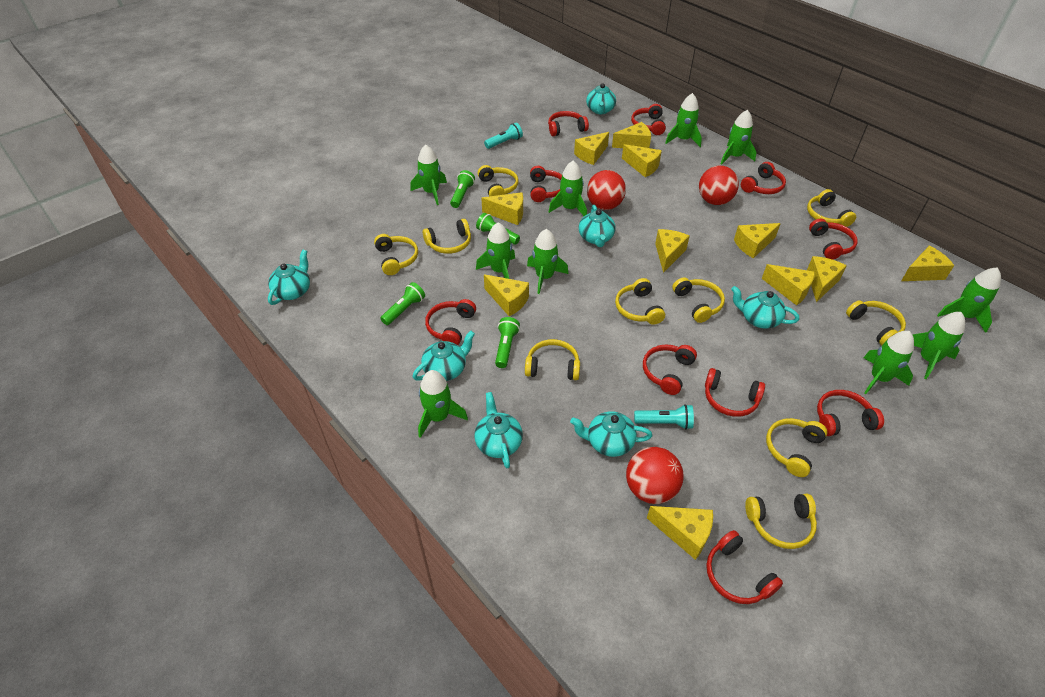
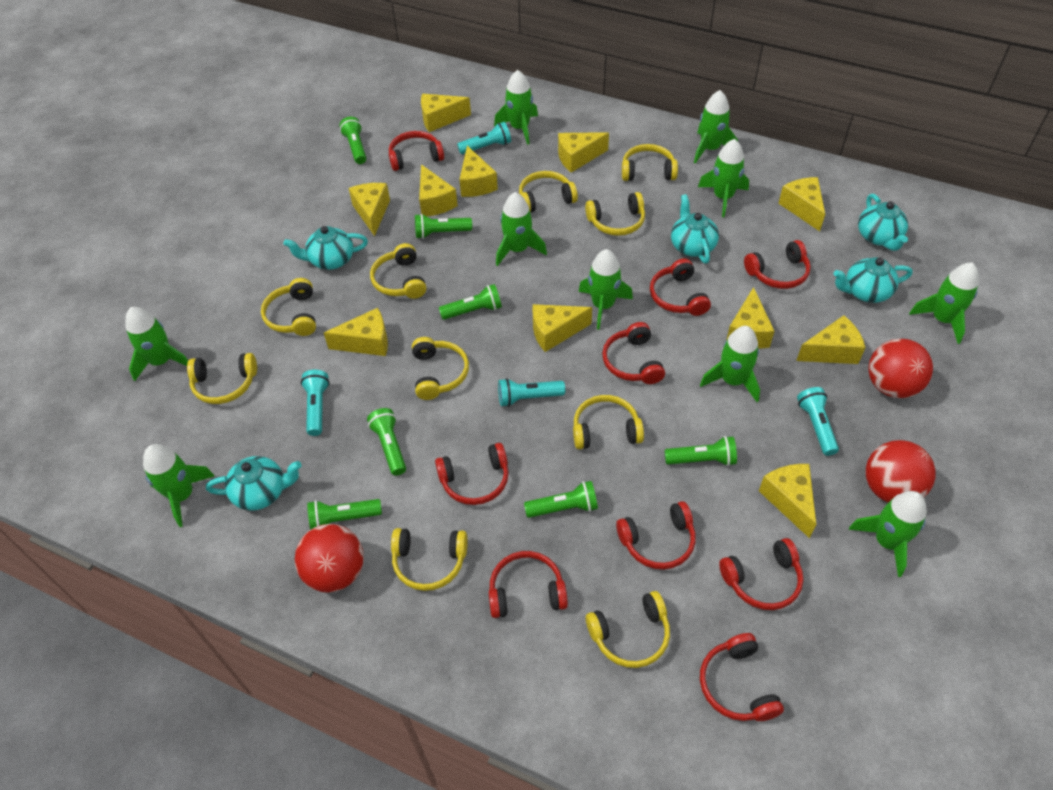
green flashlight: [380,282,425,325] [450,170,475,208] [476,213,520,245] [495,317,520,368] = 4 -> [307,499,382,530] [339,117,366,164] [367,408,406,476] [415,214,472,239] [439,284,502,320] [524,481,598,518] [665,436,737,466] = 7
red headphones: [425,299,476,345] [530,166,562,202] [548,111,589,136] [631,104,666,135] [643,344,697,395] [705,368,765,417] [706,530,783,604] [741,162,786,194] [809,219,858,260] [817,390,884,436] = 10 -> [389,131,444,171] [435,443,509,505] [489,551,568,618] [602,322,665,384] [616,501,696,570] [650,258,711,316] [700,633,784,721] [719,538,804,610] [744,240,811,289] = 9
turquoise flashlight: [484,123,523,149] [634,404,694,429] = 2 -> [301,370,330,436] [457,122,511,154] [498,378,565,407] [797,387,839,456] = 4
turquoise teapot: [268,250,310,305] [413,331,475,381] [474,392,523,468] [570,411,652,457] [579,205,616,247] [586,83,616,115] [731,286,799,329] = 7 -> [206,456,302,511] [283,226,368,270] [671,194,719,264] [834,257,912,303] [858,194,908,251] = 5

